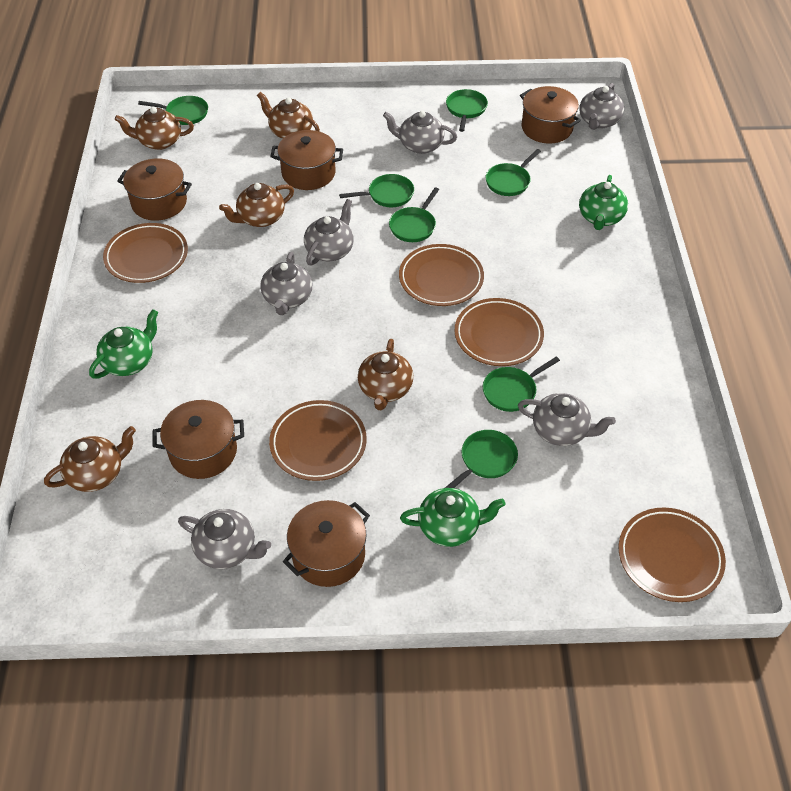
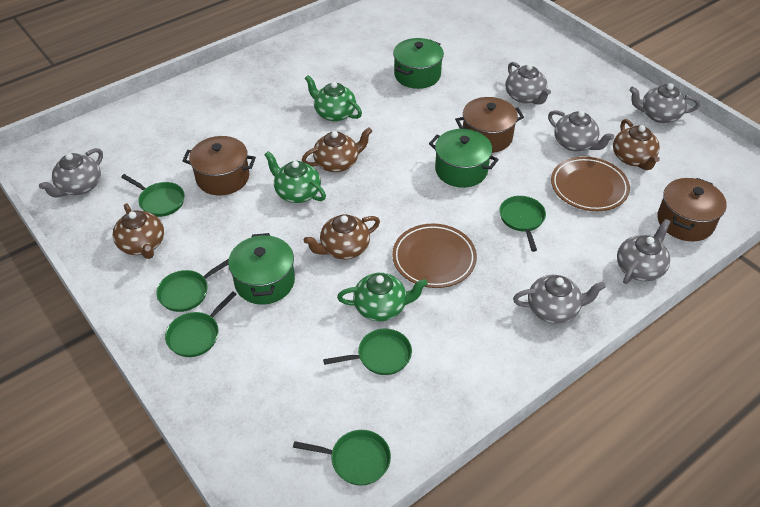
brown plate: [103,223,188,283] [269,400,367,481] [399,244,484,306] [454,298,544,366] [618,507,726,602] = 5 -> [392,223,477,288] [551,157,630,211] = 2
brown pot: [117,158,192,221] [152,400,244,479] [270,130,343,190] [283,500,370,587] [520,86,581,144] = 5 -> [182,136,256,195] [455,97,524,153] [657,178,727,241] = 3
brown teapot: [44,426,136,492] [115,107,194,150] [219,183,294,227] [257,92,320,139] [358,339,413,410] = 5 -> [113,203,164,259] [302,127,372,172] [304,214,380,259] [613,119,660,170] = 4
green pan: [138,96,208,125] [339,174,414,207] [389,188,439,242] [445,430,518,488] [446,89,488,132] [483,356,560,412] [485,149,541,196] = 7 -> [121,174,185,217] [156,259,229,312] [165,291,237,357] [293,430,391,485] [323,329,412,375] [499,196,546,252] = 6
green pot: none = 0 -> [228,233,295,305] [393,38,444,89] [429,129,499,188] = 3

